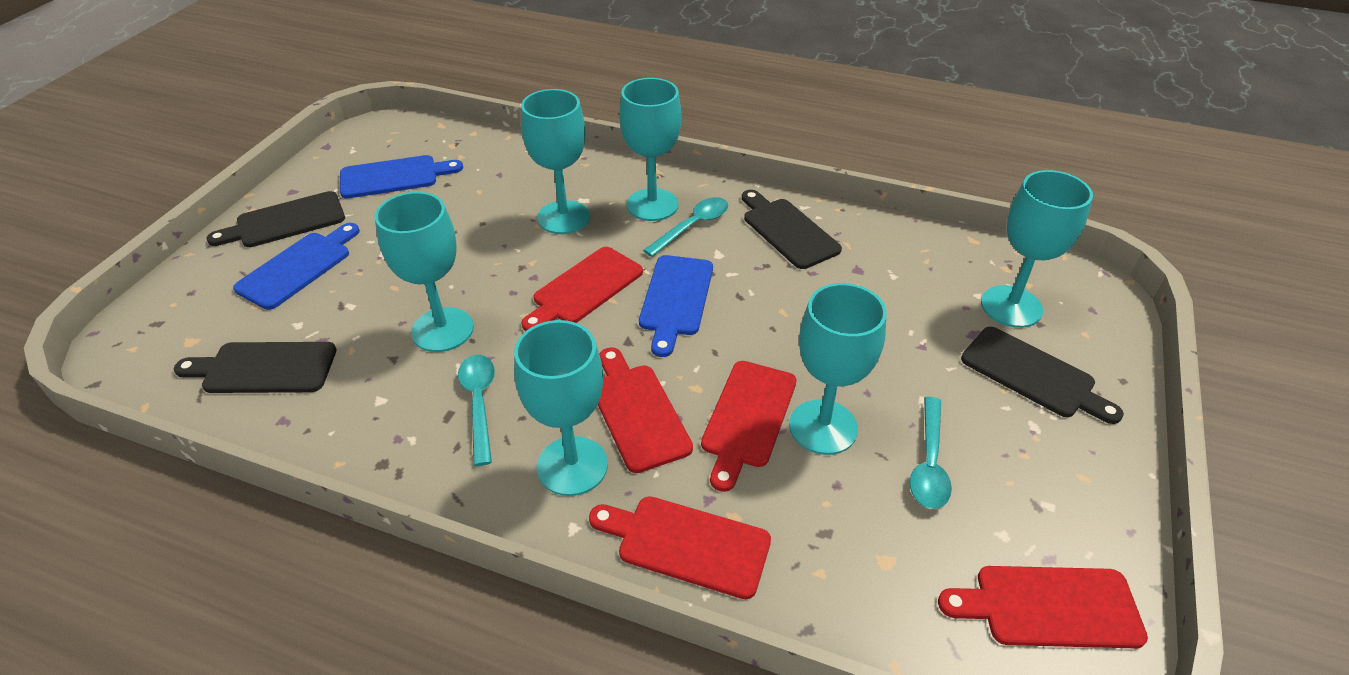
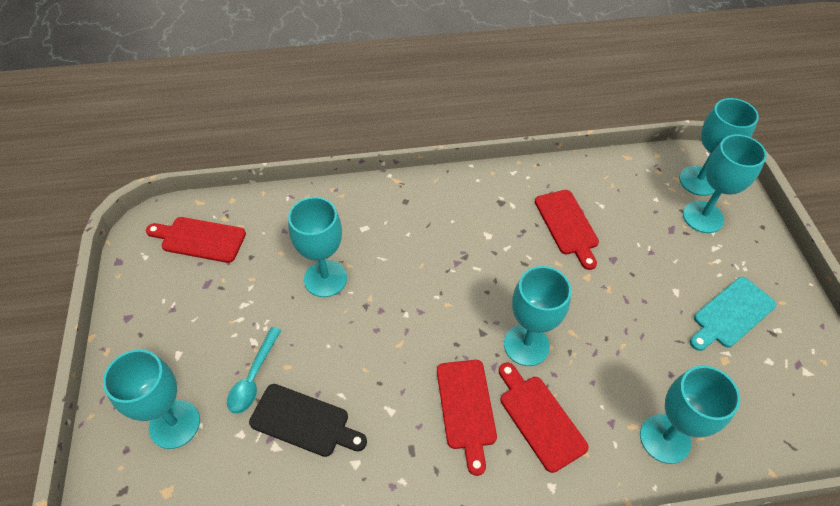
black cutting board: [174,342,337,393] [206,191,345,247] [742,190,842,269] [961,327,1124,424] = 4 -> [249,384,367,457] = 1
blue cutting board: [233,223,360,310] [340,155,463,198] [639,255,713,357] = 3 -> none = 0
red cutting board: [521,247,643,331] [589,496,771,599] [598,347,693,473] [701,361,797,492] [938,566,1148,648] = 5 -> [146,217,246,263] [437,360,497,476] [499,362,589,473] [535,190,599,270] = 4
turquoise cutting board: none = 0 -> [690,277,776,351] = 1
turquoise spoon: [458,355,495,466] [643,197,728,257] [910,397,952,509] = 3 -> [227,327,281,414] = 1

